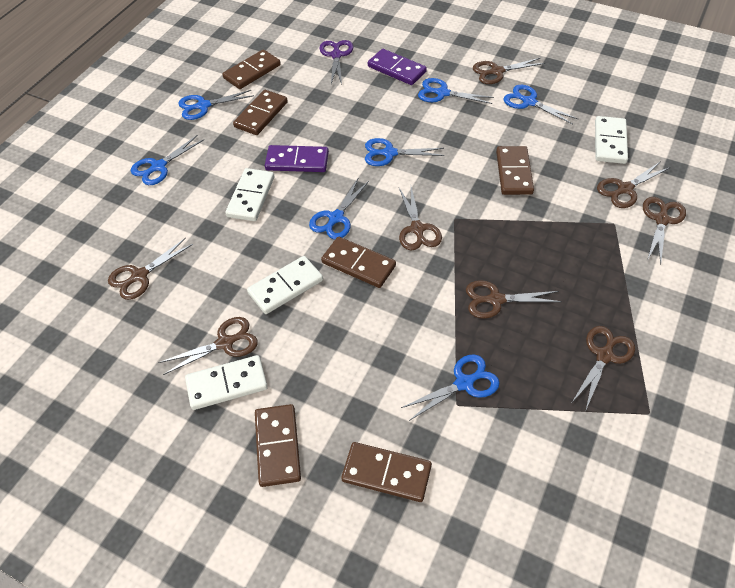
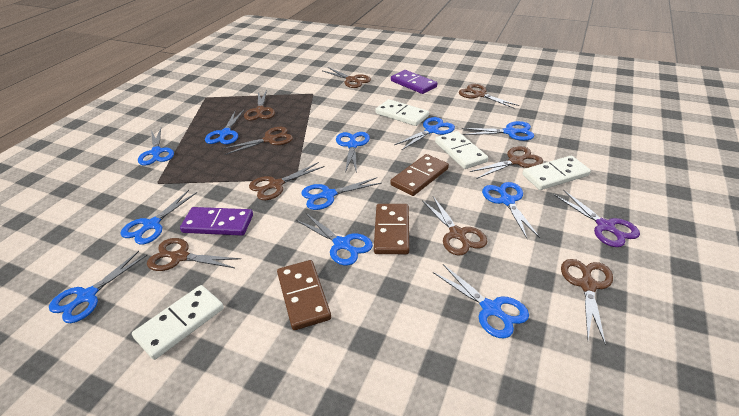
blue scissors: [131,135,205,185] [178,90,254,120] [309,179,369,239] [365,138,445,166] [401,354,500,421] [418,78,494,104] [503,85,578,125] = 7 -> [49,251,147,323] [121,190,197,245] [138,128,174,165] [205,110,244,144] [296,213,373,266] [301,177,382,210] [336,132,370,173] [394,117,455,150] [433,264,529,338] [462,121,534,141] [482,182,540,238] = 11
brown domino: [222,49,281,89] [233,90,288,135] [255,404,301,487] [321,237,396,288] [341,442,432,502] [496,146,534,195] = 6 -> [277,260,331,330] [374,204,409,254] [390,154,449,196] = 3
brown scissors: [108,238,193,300] [158,317,258,375] [399,187,442,250] [466,280,562,319] [473,58,545,84] [572,326,635,409] [597,161,671,208] [643,197,686,265] = 8 -> [147,238,241,271] [222,127,293,155] [244,90,275,121] [249,162,324,200] [323,67,371,88] [422,197,487,255] [459,84,520,108] [470,146,543,179] [561,259,613,346] = 9

